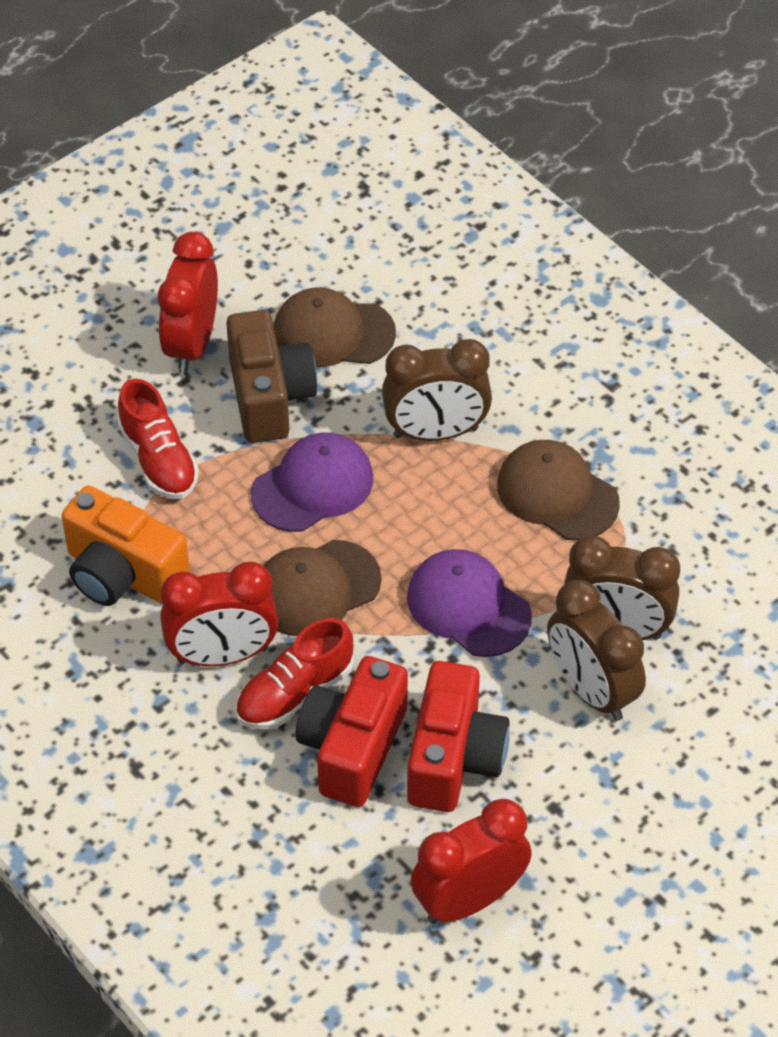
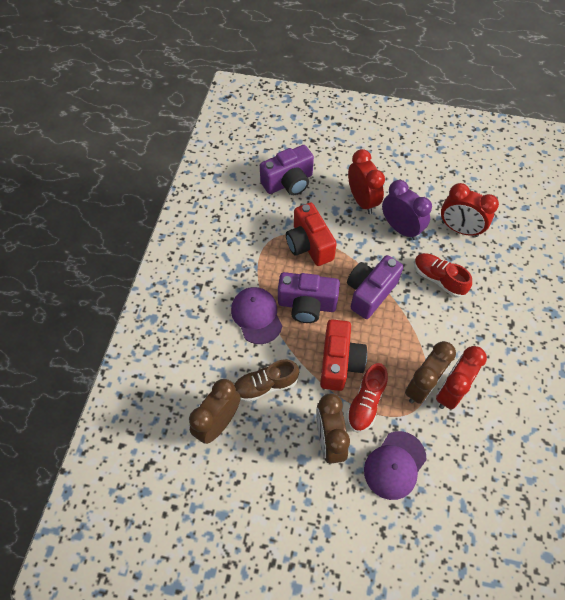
brown camera: [226,310,317,443] = 1 -> none = 0
brown cap: [264,540,382,636] [274,287,396,367] [497,440,620,540] = 3 -> none = 0
brown shoe: none = 0 -> [234,360,299,402] = 1
orange camera: [62,486,190,606] = 1 -> none = 0
purple camera: none = 0 -> [260,145,314,195] [278,272,340,323] [347,255,404,319] = 3
purple clock: none = 0 -> [382,180,432,240] = 1

